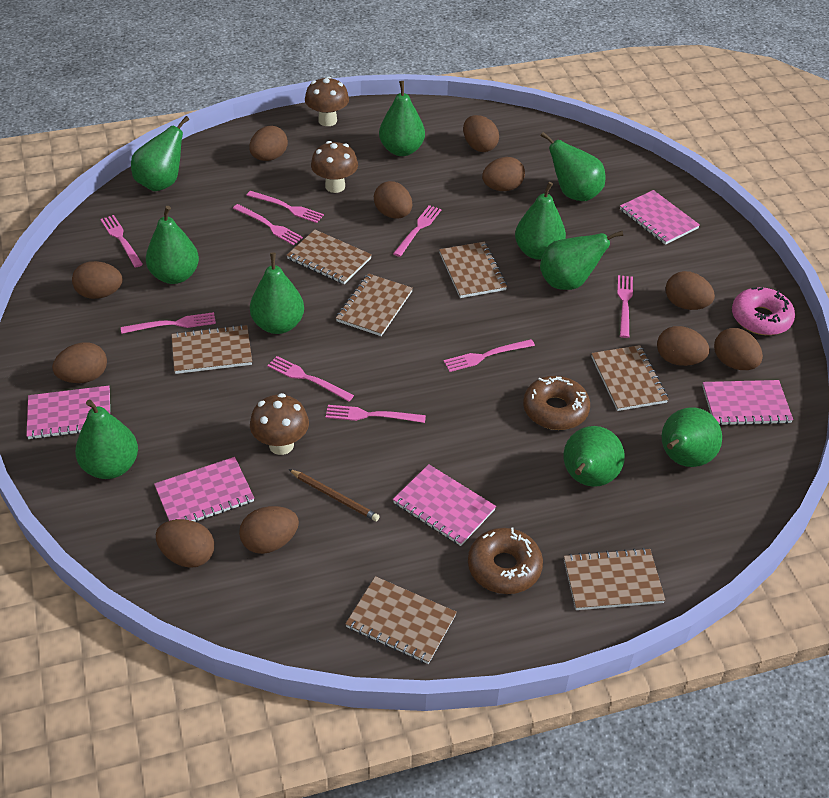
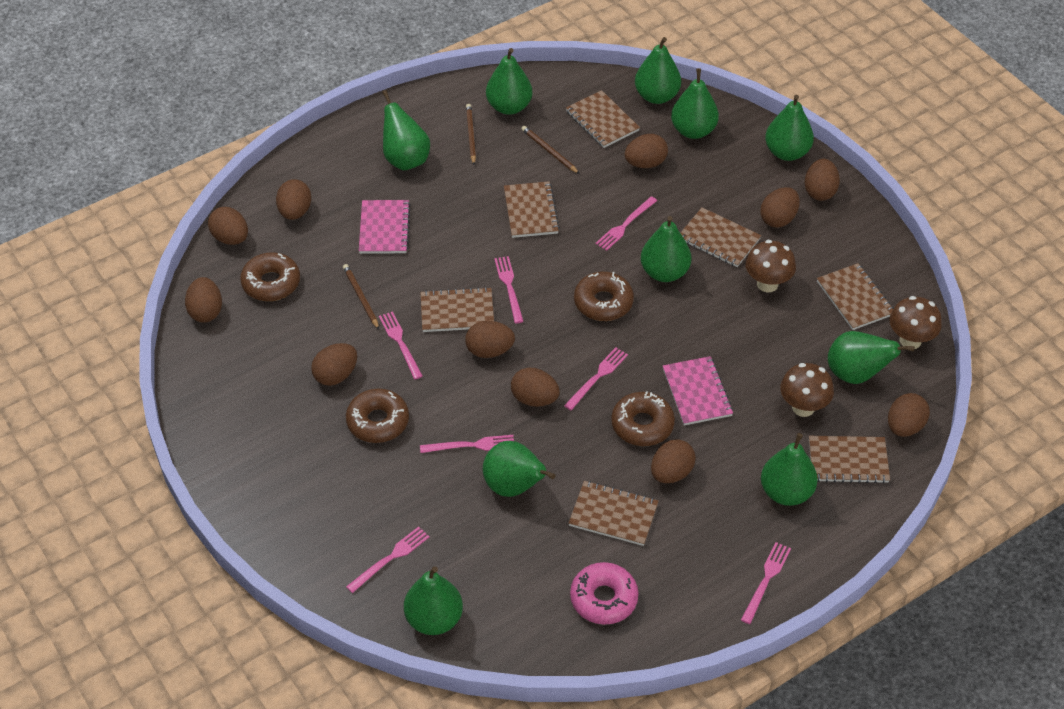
brown donut: [468,528,543,594] [523,376,590,430] = 2 -> [240,252,300,301] [346,388,409,443] [574,272,634,321] [611,391,675,446] = 4
brown pencil: [288,469,380,521] = 1 -> [343,264,379,329] [466,104,476,165] [521,126,580,174] = 3
pink fork: [100,215,143,268] [121,312,216,334] [233,204,303,245] [246,191,324,223] [267,356,354,402] [326,405,426,423] [393,205,442,257] [444,339,535,372] [617,275,633,338] = 9 -> [346,526,430,593] [379,311,423,379] [420,435,514,453] [494,256,524,323] [564,347,628,410] [595,196,657,251] [741,542,791,624] = 7
pink notebook: [26,386,110,439] [154,457,254,522] [393,464,496,546] [620,190,700,245] [702,380,793,426] = 5 -> [359,200,410,254] [663,356,733,425] = 2

